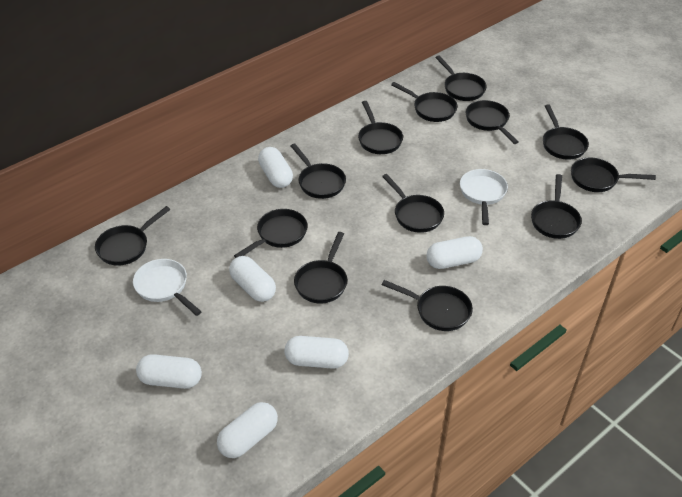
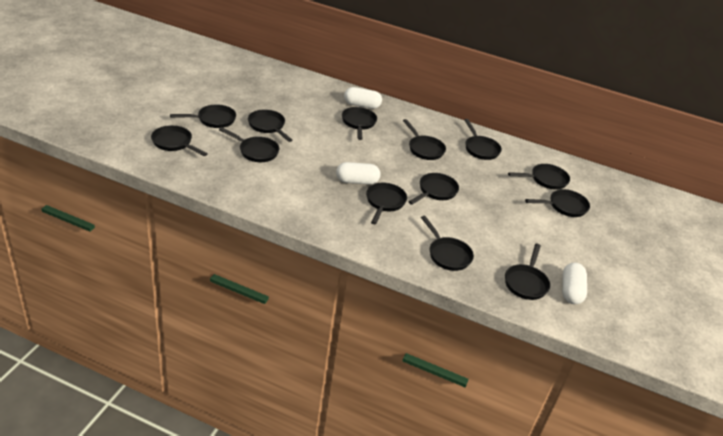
white capsule: [136,354,202,389] [217,402,278,458] [229,256,276,302] [258,147,293,188] [285,336,349,369] [427,236,483,269] = 6 -> [336,162,380,185] [344,87,382,109] [562,263,587,304] = 3
white pan: [133,259,202,316] [460,169,508,225] = 2 -> none = 0

